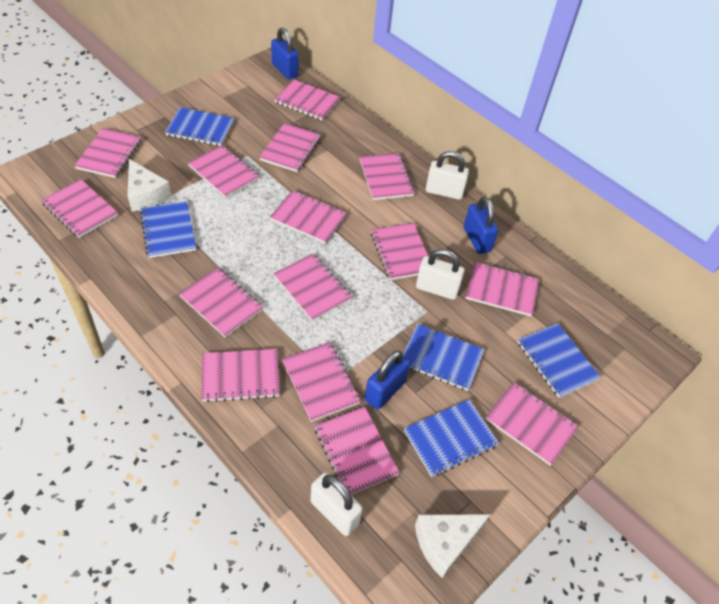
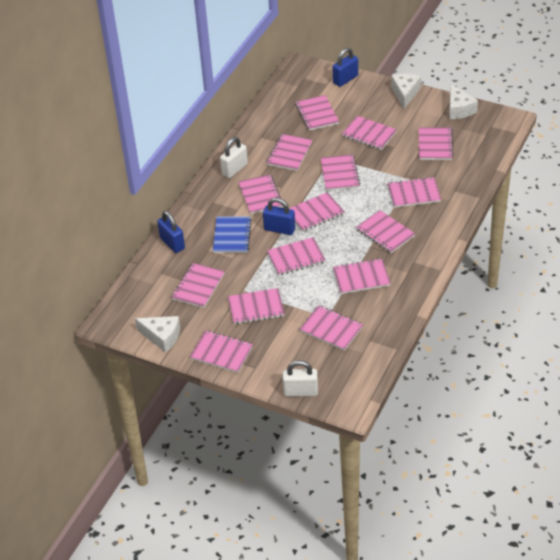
blue notebook: [140,201,196,258] [165,107,234,146] [403,324,484,391] [404,399,499,477] [518,323,601,398] = 5 -> [213,216,252,253] = 1
white cheese: [128,159,171,211] [415,514,491,578] = 2 -> [135,316,180,353] [391,74,421,109] [449,84,478,119] = 3
white padlock: [311,472,363,536] [416,249,465,300] [426,151,469,200] = 3 -> [220,137,248,178] [283,360,318,397] = 2

